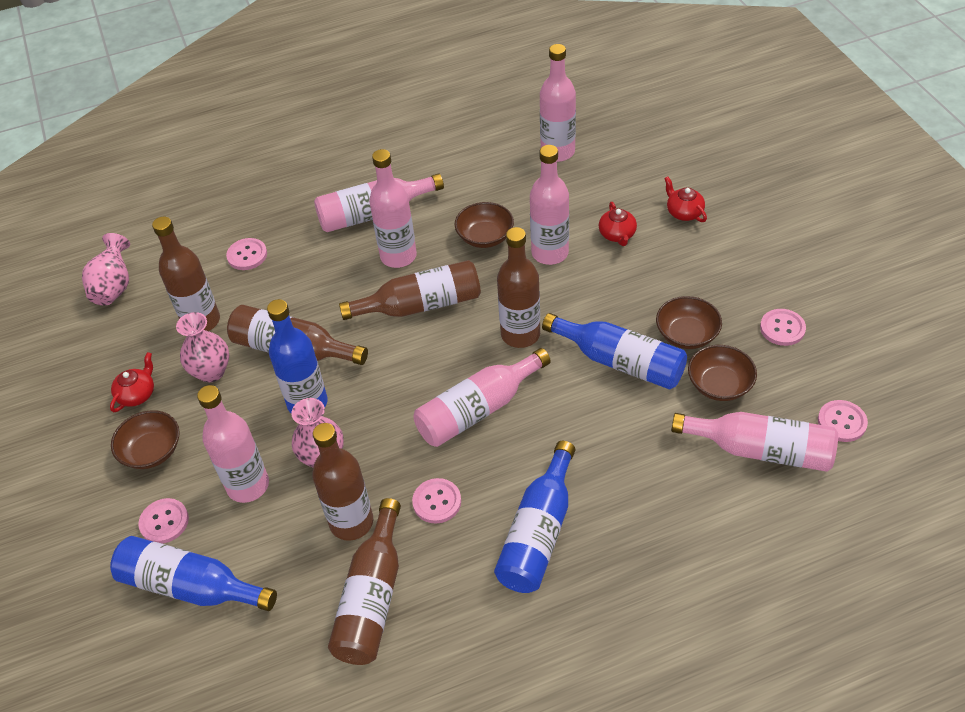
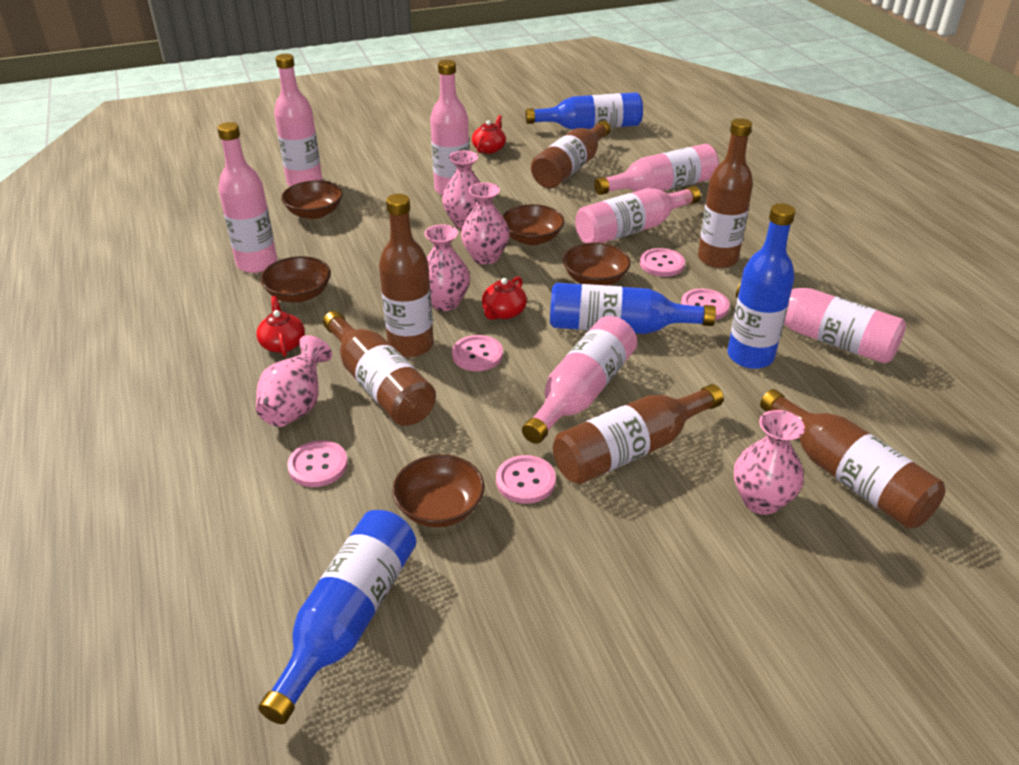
brown bowl: [111,410,180,469] [455,202,514,248] [656,296,722,349] [688,345,757,401] = 4 -> [260,256,331,303] [281,180,343,219] [392,454,485,528] [503,204,564,245] [563,243,631,286] = 5
pink vase: [82,233,130,305] [176,312,229,382] [291,398,344,467] = 3 -> [256,335,332,427] [425,224,470,311] [442,150,481,228] [461,182,510,265] [734,410,805,515] = 5

